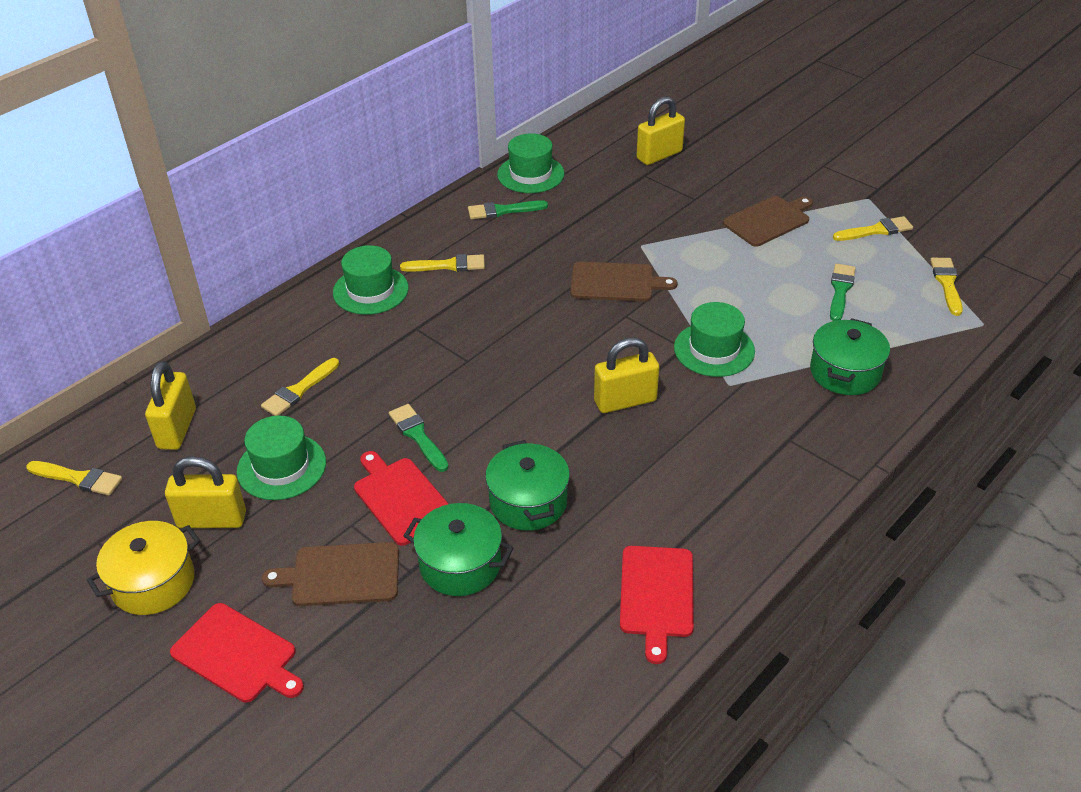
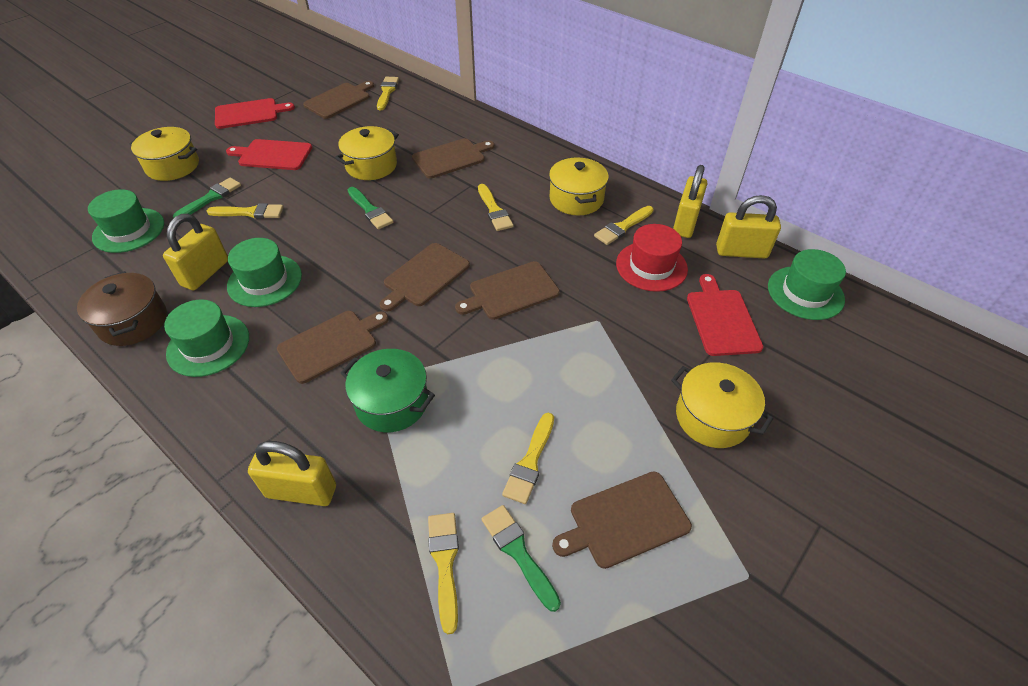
brown cutting board: [262,542,399,606] [570,262,678,301] [723,196,813,247] = 3 -> [277,311,389,384] [303,81,374,119] [380,243,470,312] [412,138,495,179] [455,261,560,320] [552,471,692,569] = 6
brown pot: none = 0 -> [77,271,167,346] = 1
green pot: [404,503,514,596] [485,440,570,531] [810,318,890,395] = 3 -> [341,349,435,432] = 1
red hat: none = 0 -> [616,224,688,292] = 1
yellow brush: [26,461,122,496] [261,358,339,416] [400,254,485,272] [833,216,913,241] [930,258,963,316] = 5 -> [207,203,284,219] [377,77,399,110] [428,513,459,634] [478,184,514,231] [502,413,554,504] [594,206,654,245] = 6
yellow pot: [87,521,200,615] = 1 -> [130,127,199,181] [335,126,399,180] [549,157,609,215] [671,362,774,448] = 4

